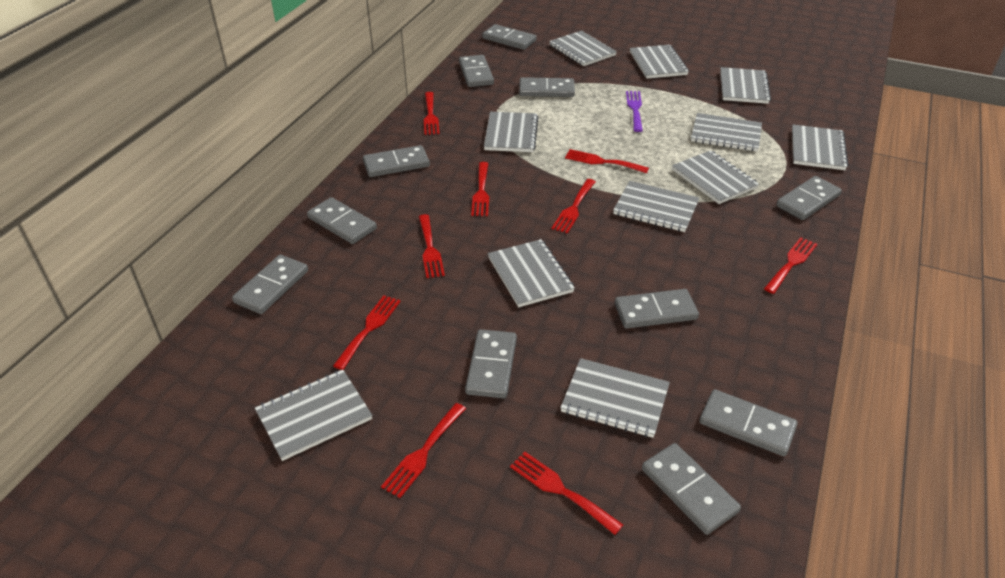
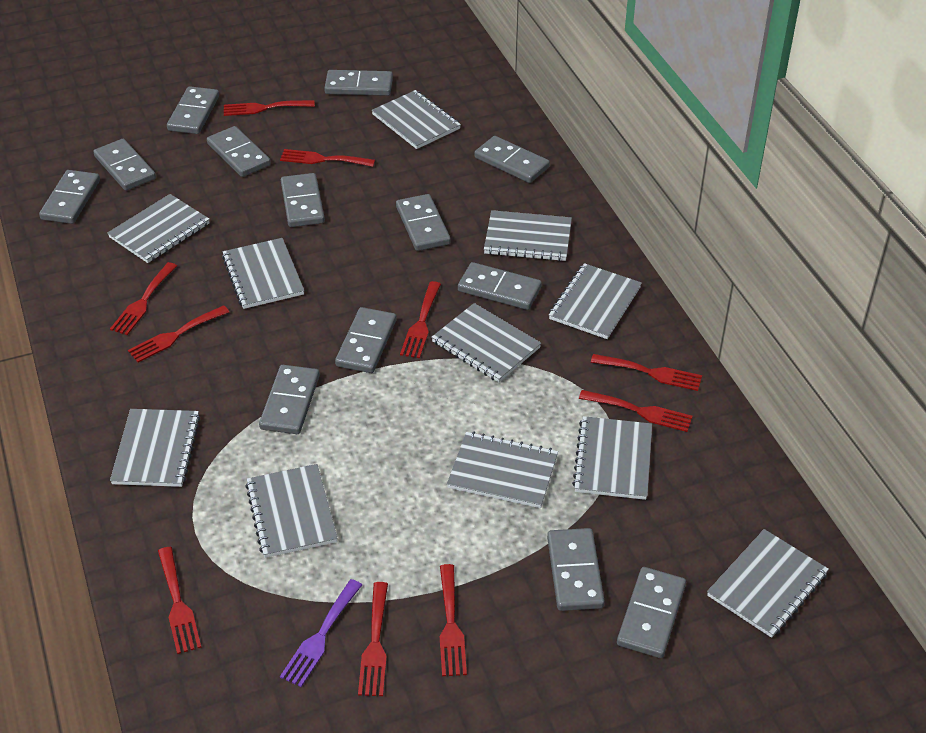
grey domino: [232,255,308,314] [307,197,377,244] [363,145,430,177] [459,55,494,87] [465,329,517,398] [482,24,536,50] [519,77,575,97] [615,289,699,329] [642,443,741,535] [699,389,798,456] [776,176,842,220] = 11 -> [39,170,100,224] [93,139,156,191] [167,86,219,134] [207,126,271,177] [259,365,320,434] [281,173,325,227] [324,70,393,96] [335,307,396,373] [396,194,451,251] [458,262,542,310] [474,136,550,183] [547,528,605,611] [617,567,686,658] = 13
red fork: [333,295,401,370] [381,403,466,498] [419,214,445,278] [424,92,439,135] [471,162,489,216] [510,451,623,535] [552,179,596,234] [565,149,649,173] [764,237,817,294] = 9 -> [110,262,177,335] [128,305,229,363] [158,547,202,654] [224,100,315,116] [280,149,375,167] [358,582,388,696] [400,281,441,358] [440,564,467,676] [579,390,693,432] [591,354,702,391] = 10

